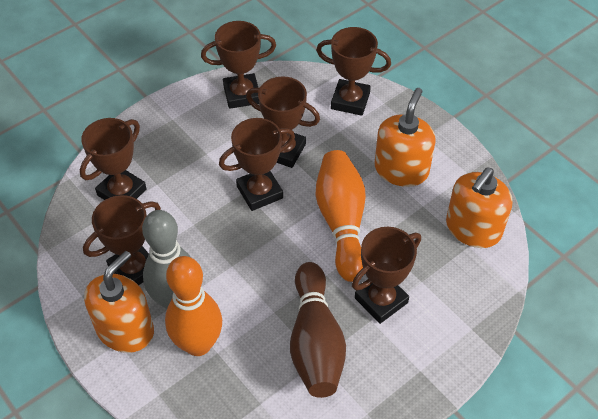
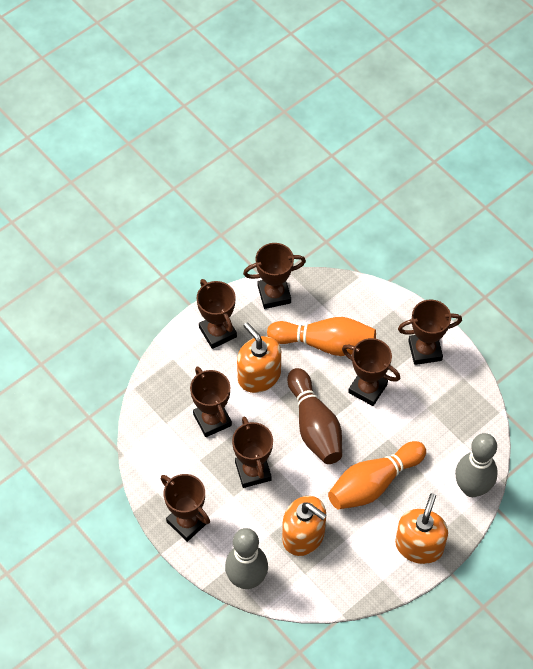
grey bowling pin: [142,210,191,309] = 1 -> [225,528,268,589] [455,433,498,497] = 2

